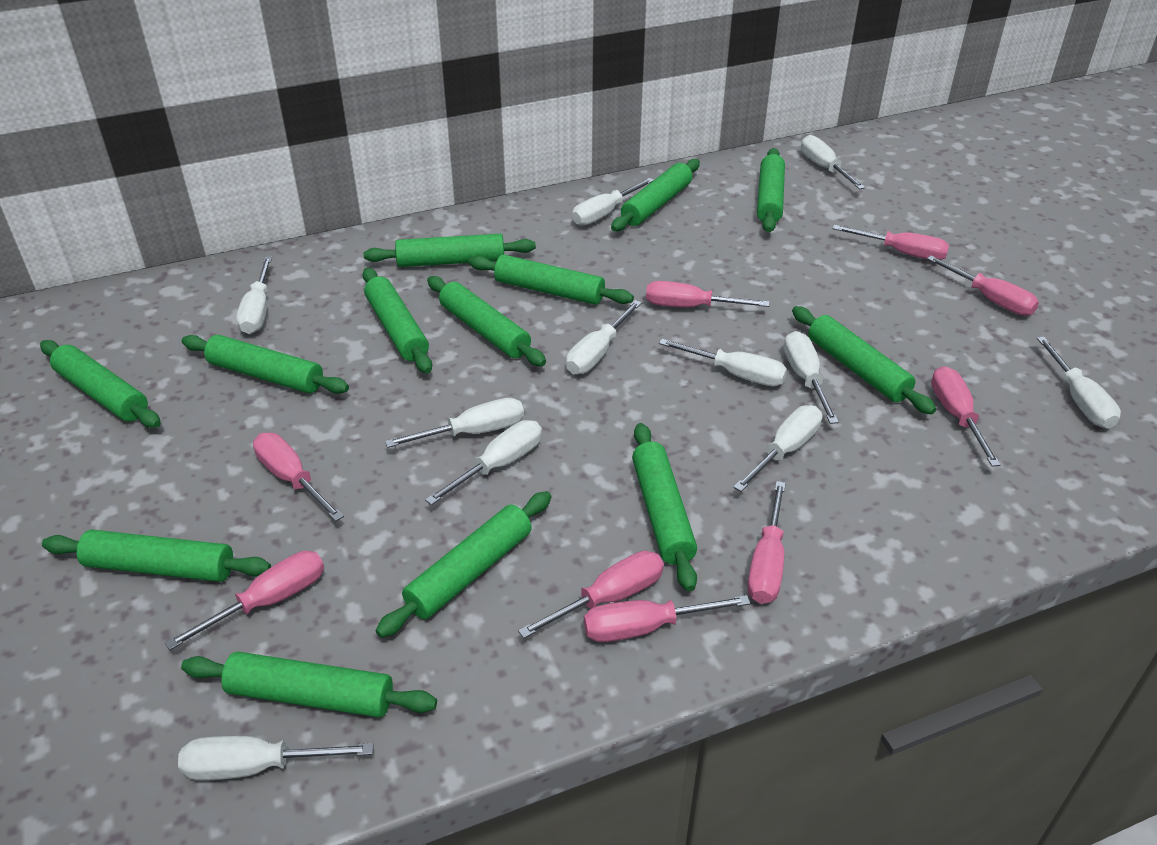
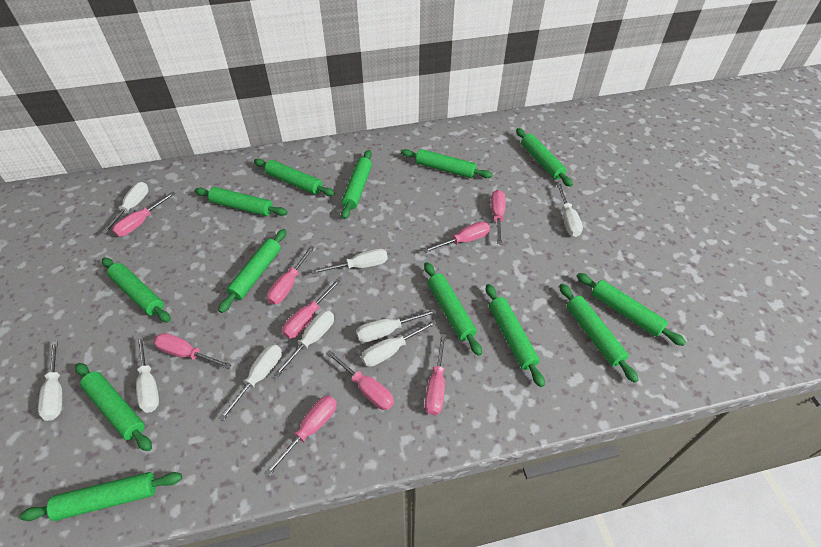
white screwdriver: [178,736,374,781] [236,257,272,334] [385,398,524,448] [425,420,542,505] [566,300,642,374] [572,178,654,226] [659,339,787,386] [733,405,822,492] [784,331,839,424] [801,135,865,190] [1037,337,1121,429] = 11 -> [38,341,62,421] [102,182,149,234] [136,335,159,413] [219,344,282,421] [273,310,334,377] [312,249,388,274] [356,309,436,343] [361,320,437,367] [557,184,583,237] = 9

